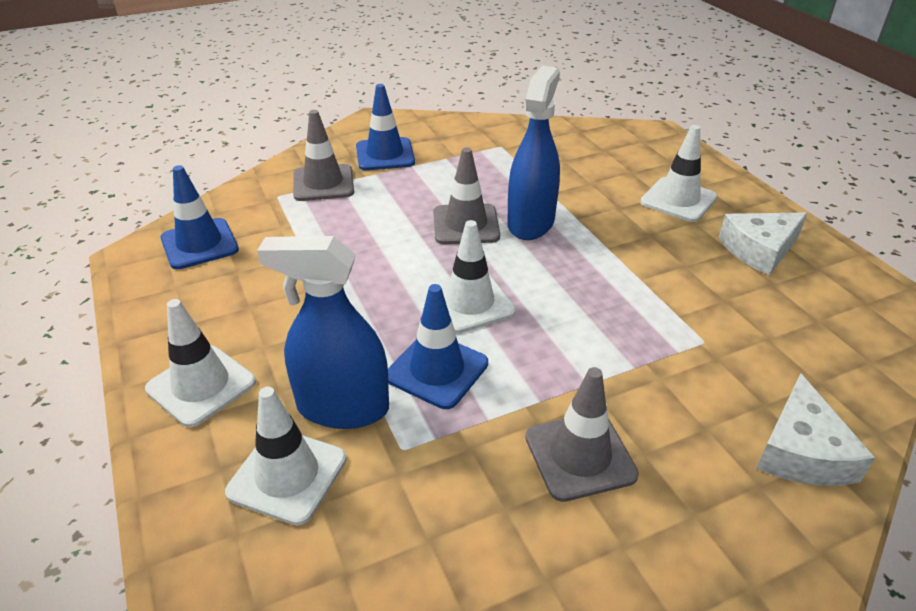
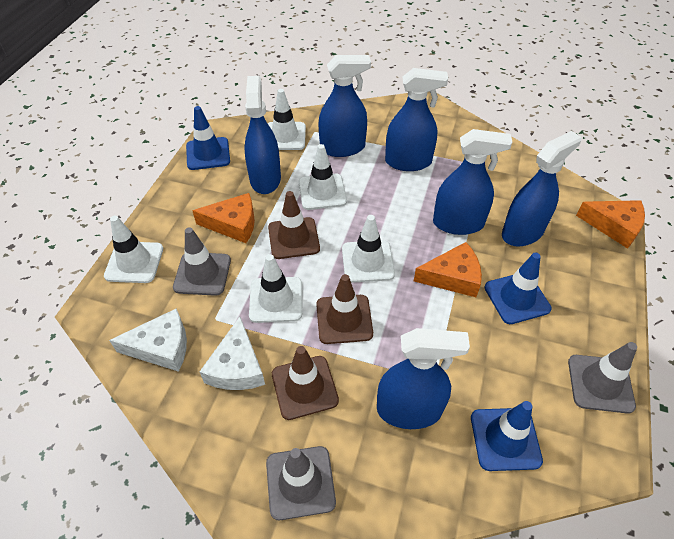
blue spray bottle: [257,236,389,429] [507,66,560,240] = 2 -> [244,76,281,194] [319,55,371,157] [377,328,470,429] [385,68,448,171] [433,129,512,235] [502,131,582,247] = 6
brown traffic cone: none = 0 -> [268,191,320,259] [272,346,339,420] [316,274,373,344] = 3
orange cheese: none = 0 -> [192,193,255,243] [414,242,482,297] [576,200,645,249] = 3
white traffic cone: [145,299,256,427] [225,387,346,526] [425,220,516,334] [640,125,717,222] = 4 -> [104,216,163,283] [249,254,302,323] [267,89,306,150] [299,144,347,210] [342,215,395,283] = 5

